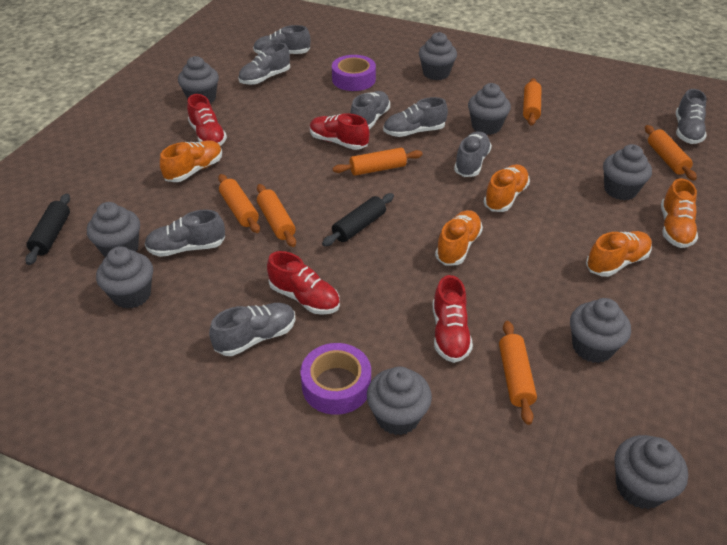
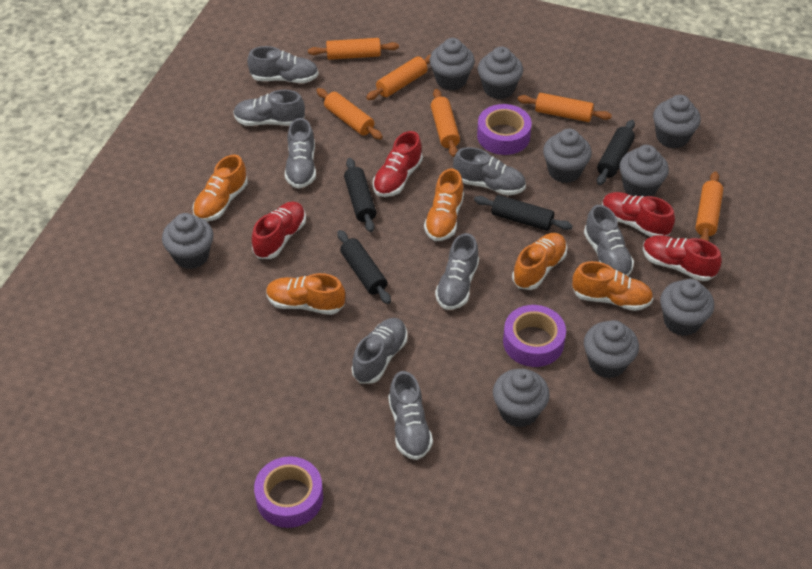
black rolling pin: [25,194,70,265] [322,193,394,246] = 2 -> [337,230,391,304] [344,158,376,232] [474,195,573,231] [597,120,635,185] = 4
purple tape: [300,343,371,415] [332,55,376,91] = 2 -> [254,456,323,528] [477,104,532,155] [503,305,566,367] = 3

